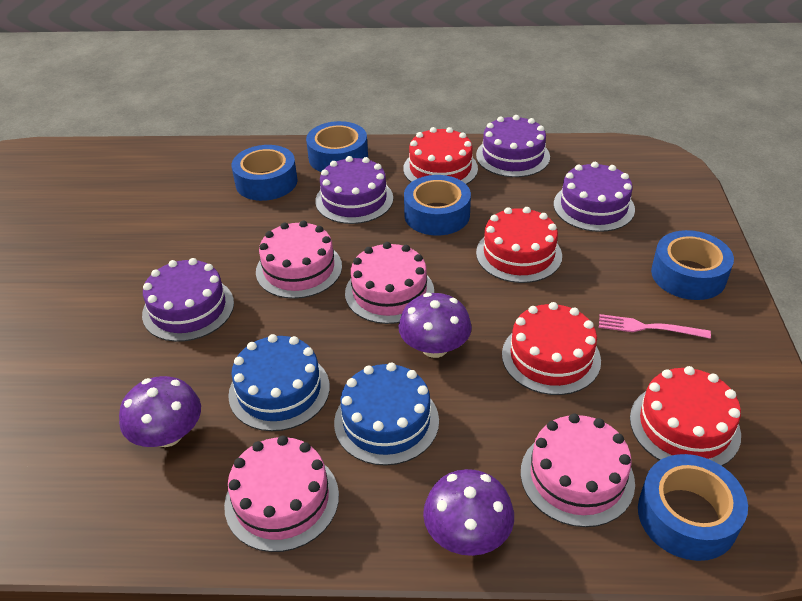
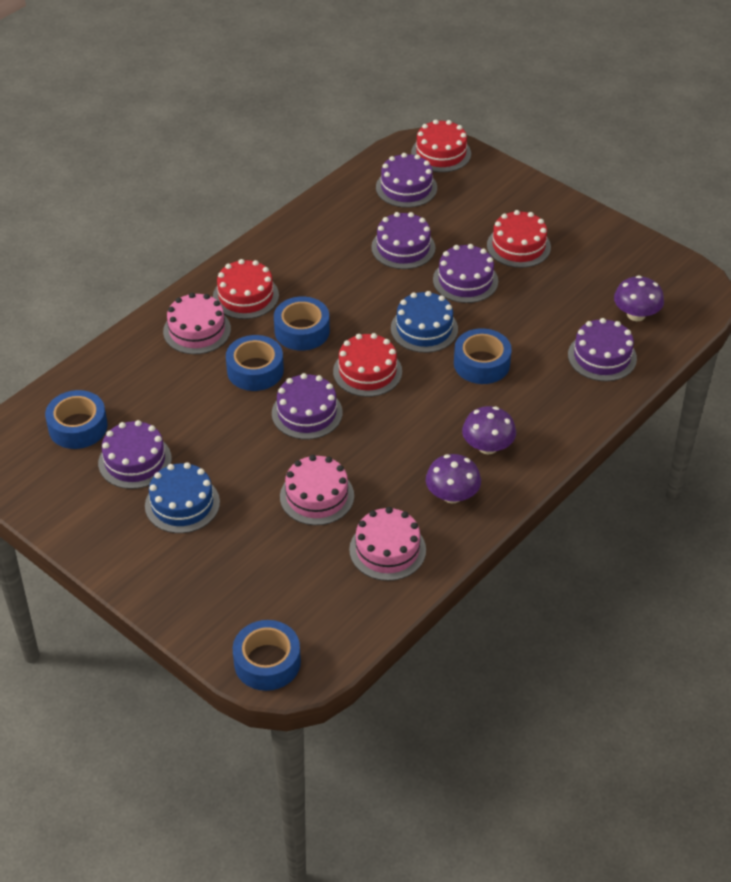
pink cake: [224,436,339,552] [256,221,342,299] [345,242,434,324] [521,413,635,527] = 4 -> [163,293,231,354] [280,455,354,525] [349,507,426,581] = 3
pink fork: [599,314,711,339] = 1 -> none = 0
purple cake: [142,258,234,342] [315,156,393,224] [476,115,550,177] [554,162,635,232] = 4 -> [98,420,172,489] [272,373,343,439] [371,212,436,269] [376,153,437,208] [433,244,498,303] [568,318,637,381] = 6

